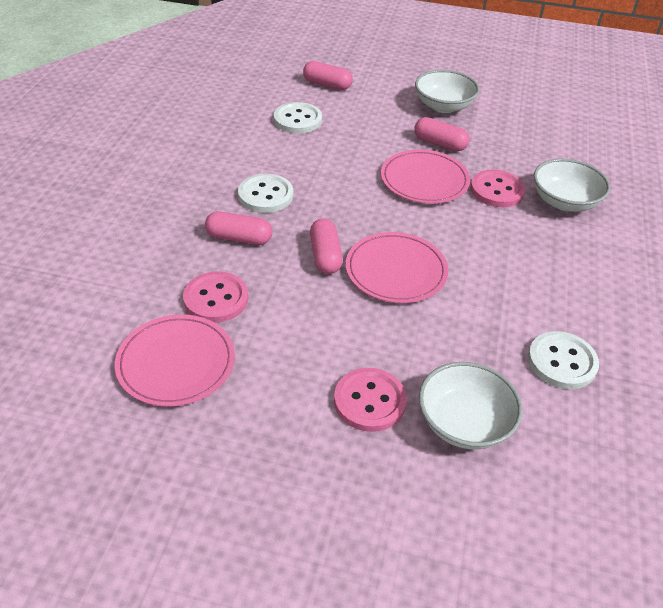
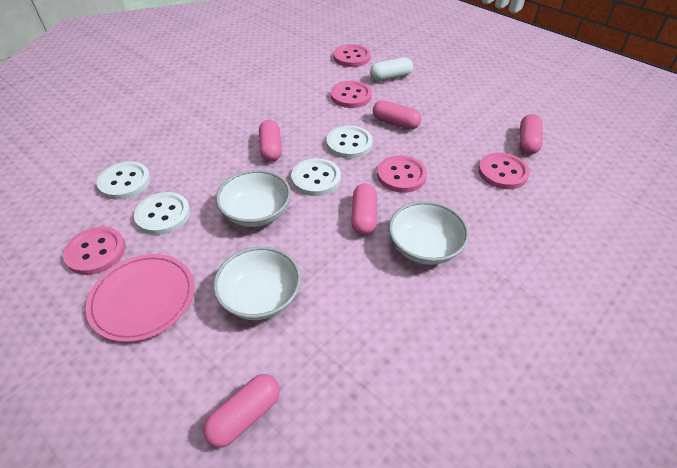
pink button: [183,271,248,323] [334,368,407,432] [470,169,526,207] = 3 -> [63,227,126,275] [331,81,372,108] [334,44,371,67] [377,155,427,193] [478,153,530,189] = 5
pink capsule: [205,211,272,245] [303,61,353,90] [310,218,343,274] [414,117,470,151] = 4 -> [203,374,280,448] [259,120,282,162] [351,183,377,235] [373,100,421,129] [519,114,543,155] = 5
pink plate: [115,315,235,407] [346,232,448,303] [381,149,470,204] = 3 -> [86,254,194,342] = 1
white button: [238,174,293,213] [274,102,322,134] [528,331,599,389] = 3 -> [97,161,151,200] [134,192,190,235] [291,158,341,196] [327,126,372,159] = 4
white capsule: none = 0 -> [370,58,413,81] = 1

